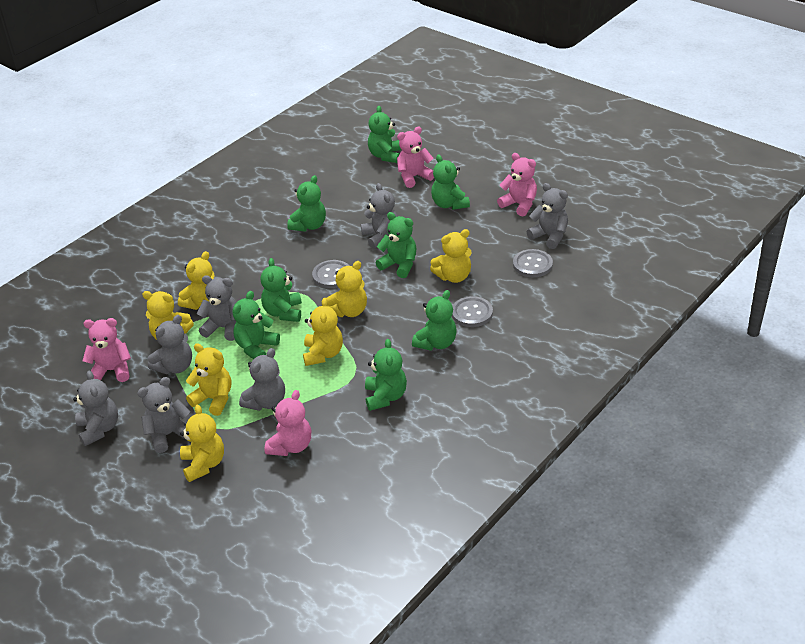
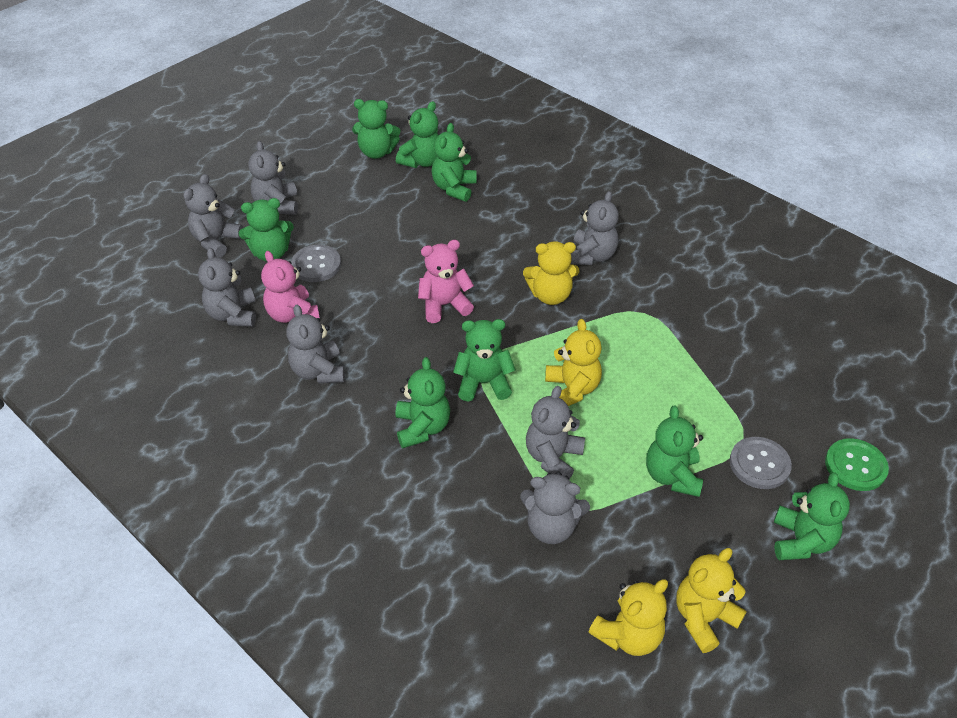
green button: none = 0 -> [825,438,889,491] = 1
grey button: [312,260,349,288] [452,296,493,327] [513,249,553,277] = 3 -> [291,245,341,282] [730,437,792,489] = 2
pink teddy bear: [82,318,131,382] [264,390,311,456] [397,126,434,188] [497,153,537,217] = 4 -> [261,251,320,323] [418,240,474,323] = 2
yellow teddy bear: [142,291,194,340] [178,251,214,310] [180,404,224,482] [186,343,231,416] [303,298,343,366] [326,261,367,317] [430,229,472,283] = 7 -> [523,241,579,305] [545,319,602,406] [589,579,668,656] [676,548,747,653] = 4

